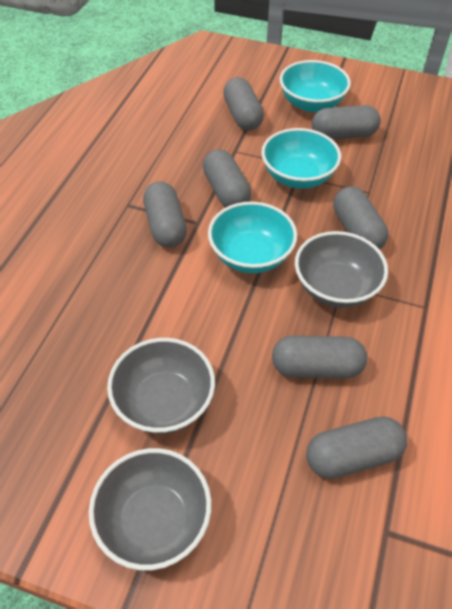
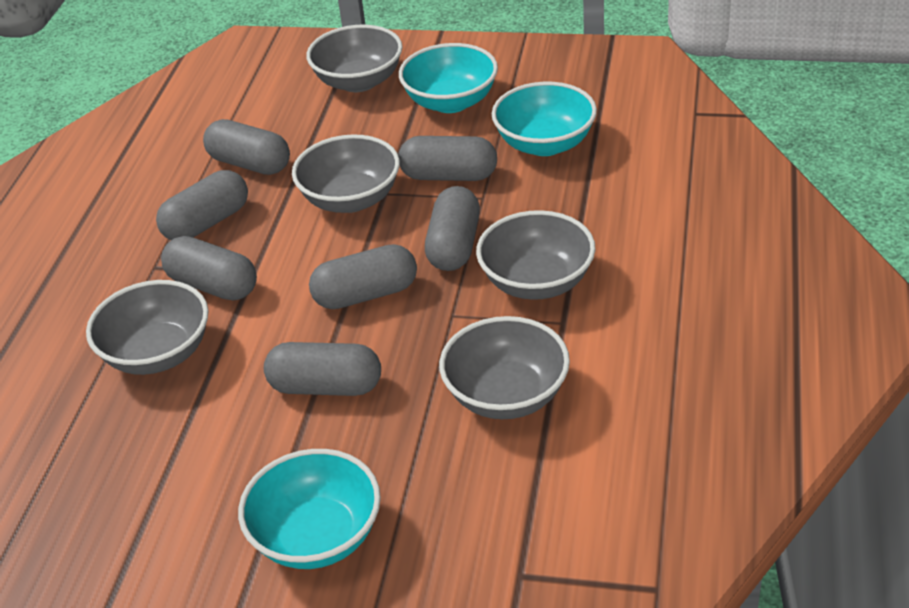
grey bowl: [89,448,212,570] [107,338,215,434] [295,231,388,308] = 3 -> [86,280,209,375] [292,134,400,213] [306,25,403,92] [439,316,570,419] [476,210,595,300] = 5

